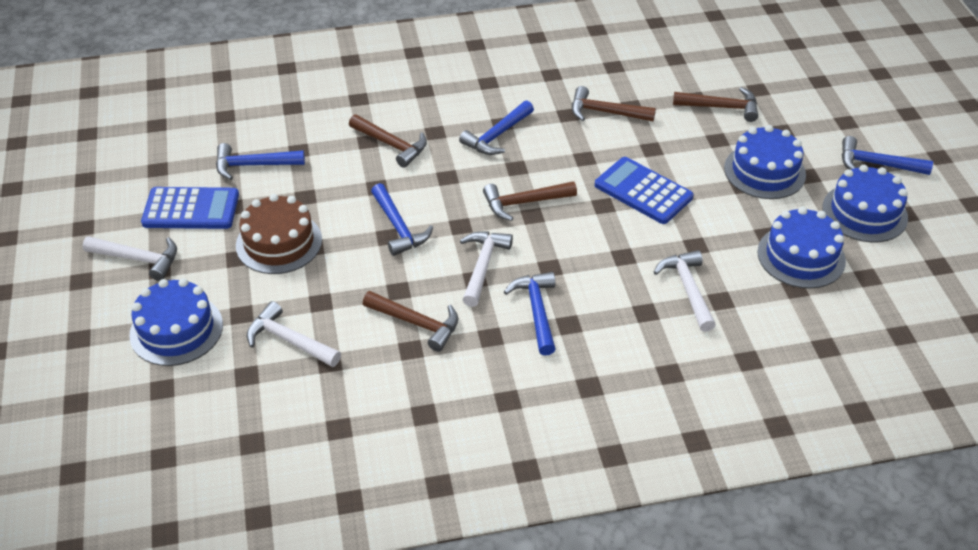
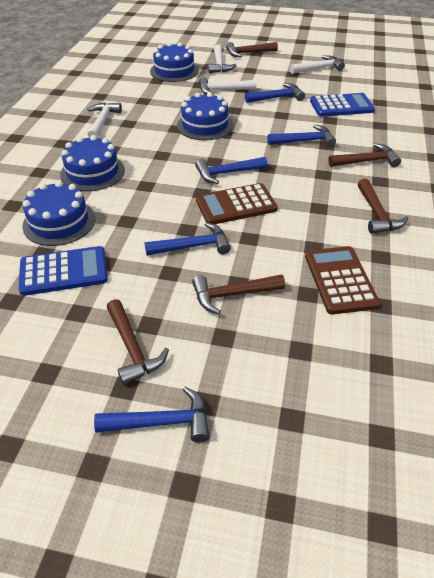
brown cake: [236,194,322,274] = 1 -> none = 0
brown calculator: none = 0 -> [196,183,278,224] [305,246,380,314] = 2

